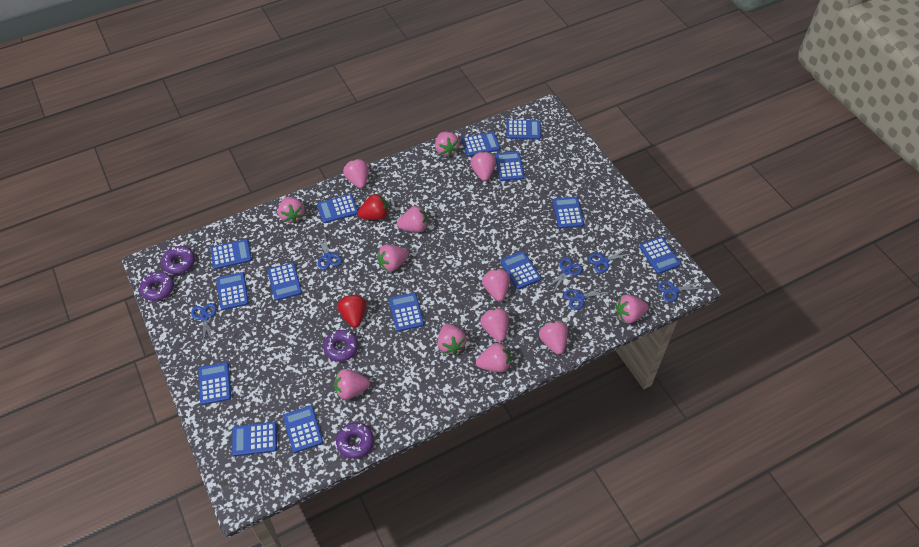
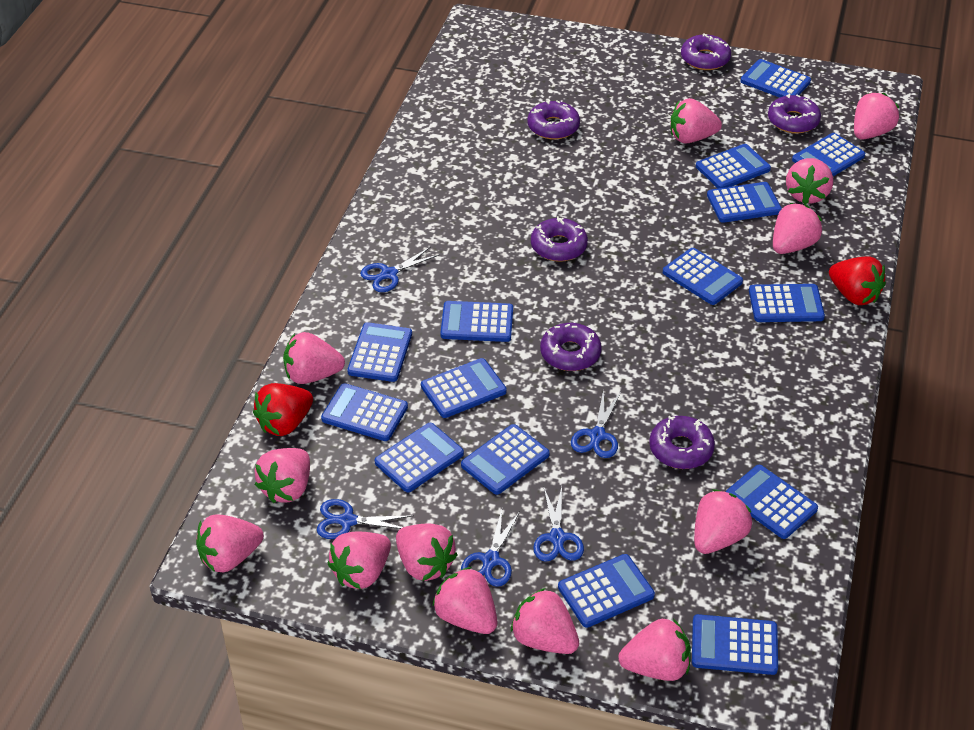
blue calculator: [198,362,231,405] [210,239,252,269] [216,272,249,310] [232,422,277,456] [268,263,302,301] [283,406,323,453] [317,194,358,223] [389,293,424,332] [462,132,500,157] [495,152,525,181] [500,251,541,289] [507,120,541,139] [552,197,584,229] [639,237,681,274] = 14 -> [321,383,408,441] [347,322,412,382] [374,423,464,492] [421,358,506,418] [440,301,513,342] [461,424,550,495] [558,554,655,628] [663,248,743,305] [692,614,778,675] [696,144,771,188] [707,182,782,223] [726,465,818,539] [741,59,811,98] [749,284,825,322] [792,133,865,176] = 15
blue scissors: [191,303,217,345] [317,235,342,270] [545,258,583,293] [564,285,611,310] [588,247,634,273] [658,281,704,302] = 6 -> [317,499,414,539] [360,247,440,292] [461,510,520,587] [533,487,584,561] [571,390,621,458] = 5
purple donut: [140,272,174,301] [161,246,195,274] [323,330,359,362] [336,422,374,459] = 4 -> [528,100,580,140] [531,216,588,262] [540,323,602,371] [649,416,715,469] [681,34,731,70] [768,94,821,134] = 6

